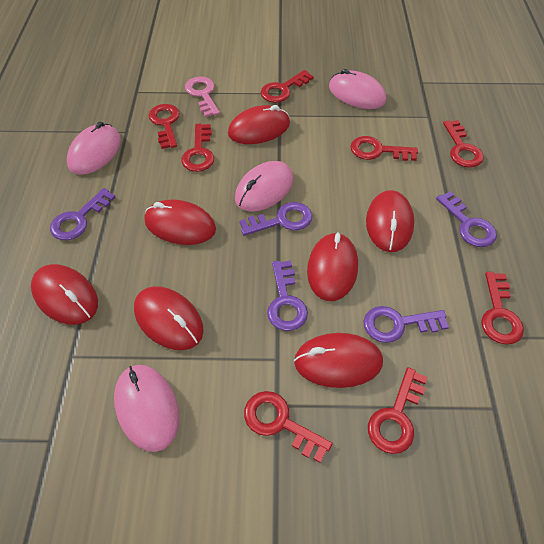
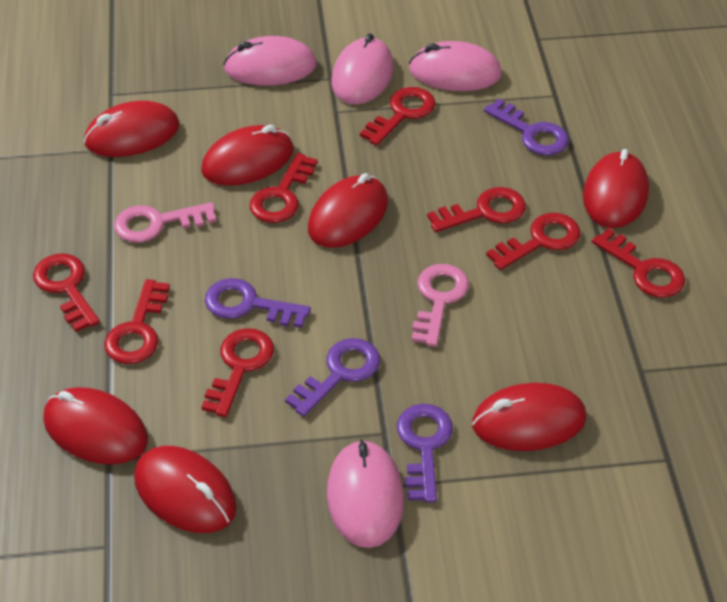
pink key: [185,76,220,117] = 1 -> [114,202,216,243] [412,264,469,347] = 2
purple key: [50,188,116,240] [239,202,313,236] [267,261,308,331] [364,306,449,343] [436,191,497,247] = 5 -> [205,278,311,328] [285,338,380,417] [397,404,453,503] [484,99,569,155] = 4

